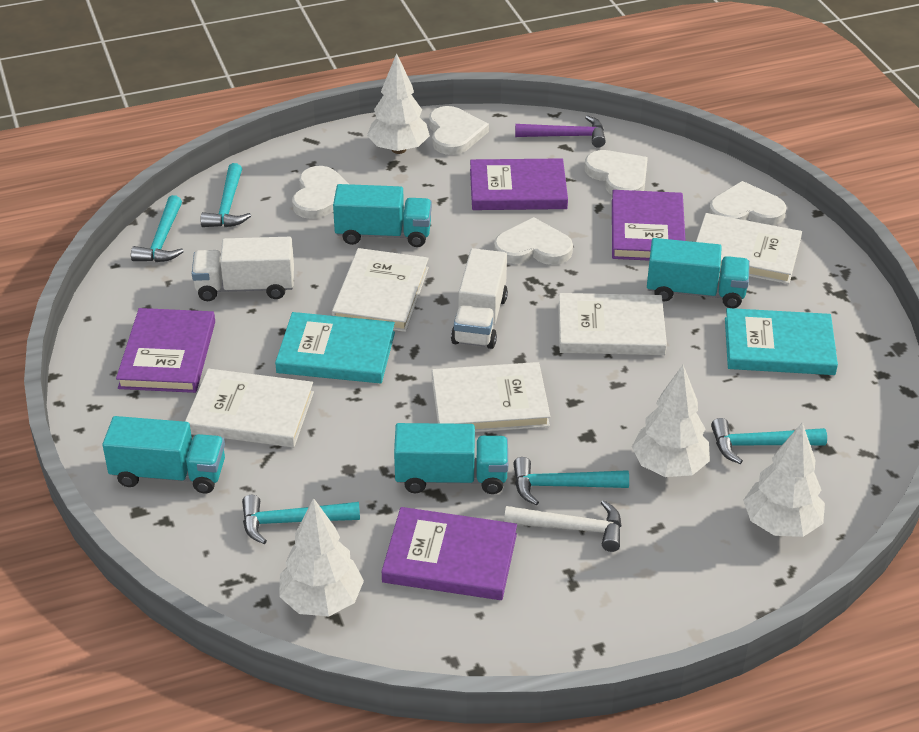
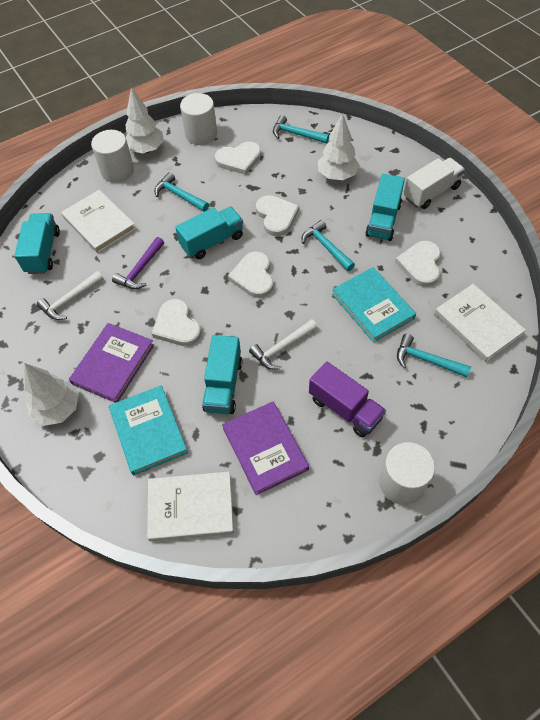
purple book: [116,308,215,393] [381,507,517,600] [470,158,568,210] [612,190,686,261] = 4 -> [69,323,154,403] [222,402,309,495] = 2
purple truck: none = 0 -> [309,361,386,437] = 1
turquoise hammer: [131,195,184,262] [201,163,251,227] [242,495,360,544] [513,457,629,506] [711,418,827,464] = 5 -> [154,172,209,212] [273,115,329,143] [302,220,355,271] [397,334,471,377] = 4
white book: [185,369,314,447] [332,248,429,332] [432,362,550,432] [558,293,667,355] [696,213,802,284] = 5 -> [61,190,136,253] [147,472,234,542] [434,284,526,362] = 3
white cylinder: none = 0 -> [91,130,134,183] [180,93,217,145] [379,442,435,505] = 3
white hammer: [504,500,622,552] = 1 -> [37,271,104,320] [249,319,318,370] = 2
white tree: [280,498,364,616] [367,53,430,154] [632,365,710,477] [743,422,825,537] = 4 -> [24,363,79,426] [125,88,164,153] [318,113,359,180] = 3
white truck: [192,237,294,301] [451,248,508,349] = 2 -> [404,158,465,209] = 1

